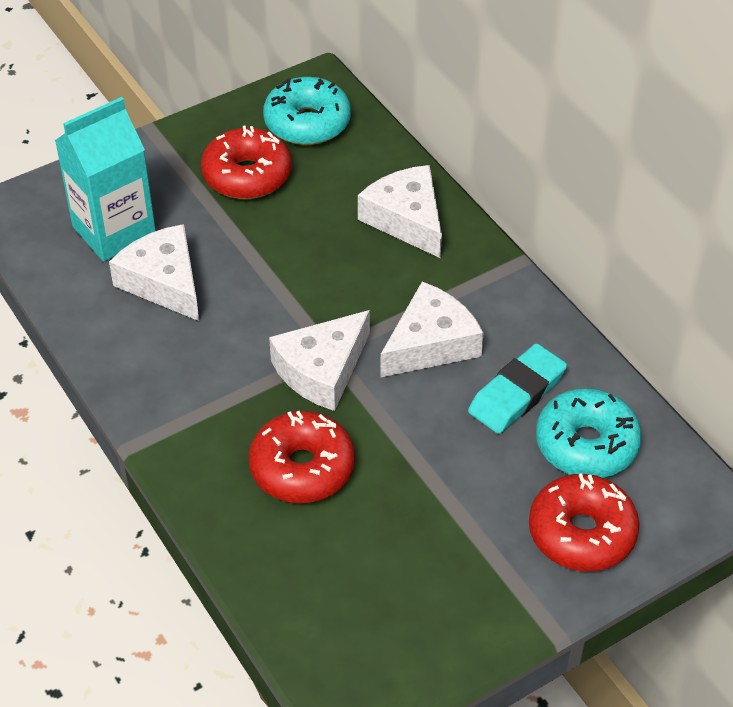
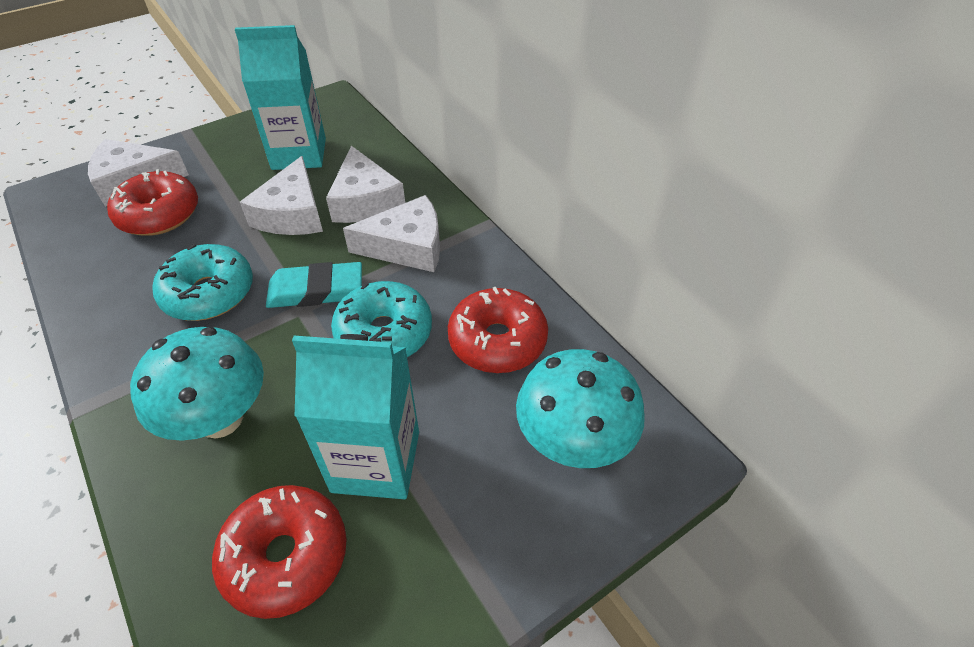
turquoise carton: [55,97,156,262] = 1 -> [235,25,326,170] [292,334,419,499] = 2
turquoise mushroom: none = 0 -> [130,327,264,441] [516,349,645,468] = 2

